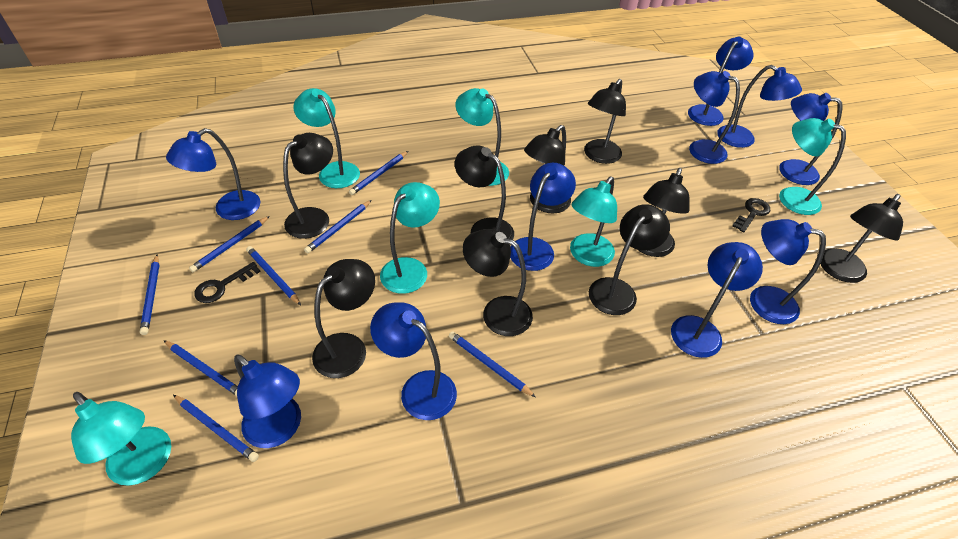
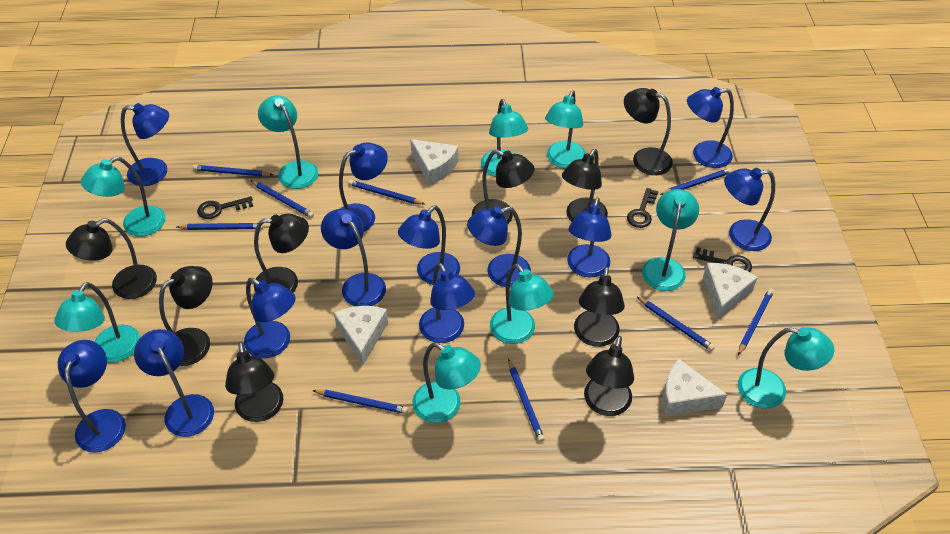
black key: [194,262,261,303] [732,198,770,232] = 2 -> [197,196,253,219] [627,188,659,228] [693,247,752,272] = 3
blue lamp: [166,128,260,220] [234,354,301,448] [370,302,457,420] [510,163,576,271] [671,242,763,358] [688,37,754,126] [689,71,740,164] [717,65,802,148] [750,219,826,324] [779,93,842,185] = 10 -> [58,340,126,453] [121,103,169,186] [134,329,214,437] [244,278,296,358] [321,209,386,306] [339,143,388,232] [398,206,460,285] [419,263,475,343] [467,206,531,288] [567,198,611,278] [687,87,734,168] [724,168,775,251] = 12
blue pencil: [140,254,159,335] [163,340,238,396] [173,395,259,462] [189,216,270,272] [246,246,301,305] [304,200,372,254] [349,151,408,195] [449,331,536,397] = 8 -> [177,223,263,230] [193,165,274,177] [250,180,314,218] [312,390,408,414] [348,180,425,205] [508,359,545,442] [637,297,715,351] [660,168,732,195] [738,288,774,355] = 9
turquoise lamp: [71,392,171,486] [293,88,360,188] [380,182,440,294] [455,88,509,186] [570,177,617,267] [779,118,846,215] = 6 -> [54,282,140,363] [81,157,166,236] [258,95,318,189] [412,343,481,423] [481,99,528,177] [490,264,554,344] [545,90,586,168] [642,189,699,291] [738,327,834,409] = 9
white cheese: none = 0 -> [334,306,388,365] [410,139,459,185] [663,359,727,416] [703,263,758,320] = 4

